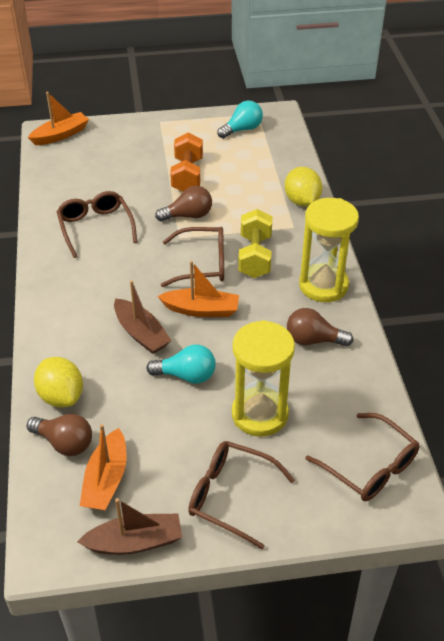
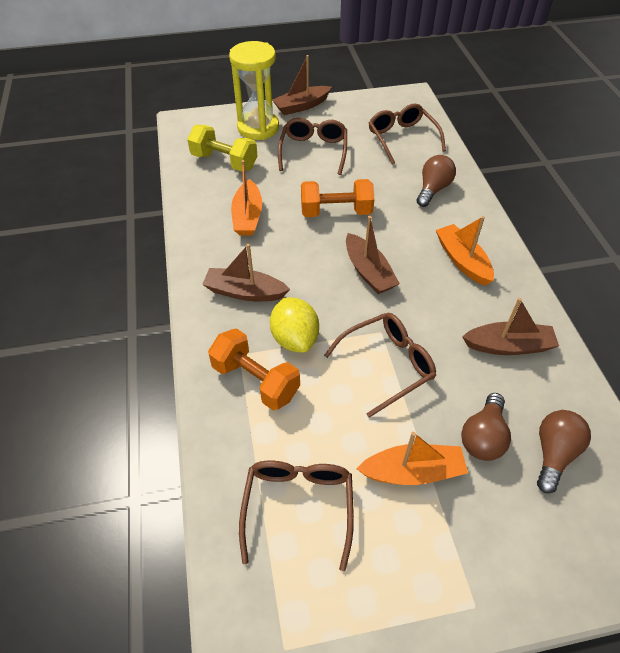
brown boat: [77,498,182,555] [114,280,172,354] = 2 -> [202,244,290,301] [272,55,331,115] [346,216,400,294] [462,298,559,355] = 4
orange dumbbell: [170,132,203,192] = 1 -> [208,328,300,410] [301,179,374,217] = 2
turquoise light bulb: [146,344,216,384] [217,101,263,139] = 2 -> none = 0
yellow hourglass: [232,320,295,437] [299,198,359,302] = 2 -> [229,41,279,140] = 1
yellow lemon: [34,357,83,408] [285,167,322,207] = 2 -> [270,298,319,353] = 1

